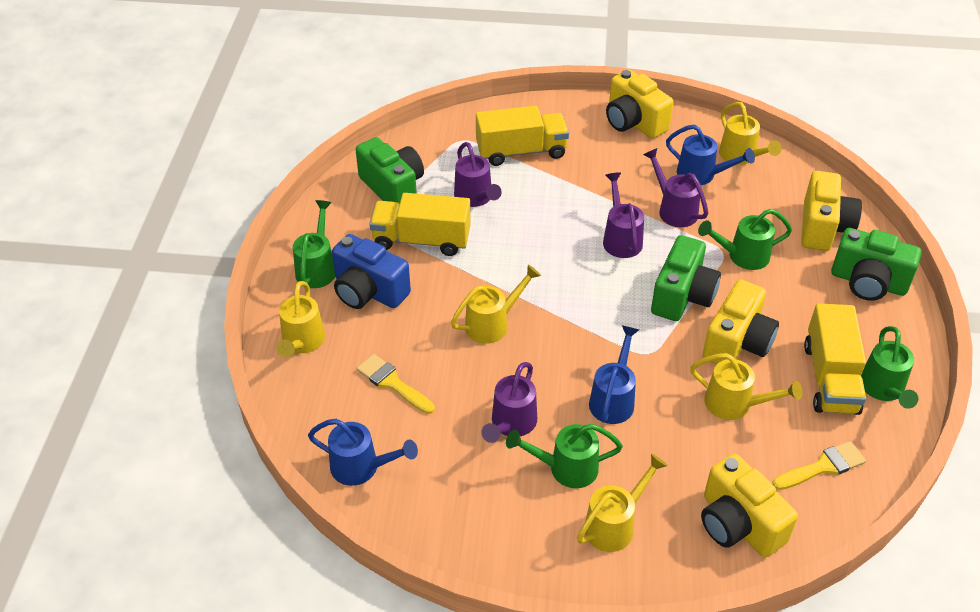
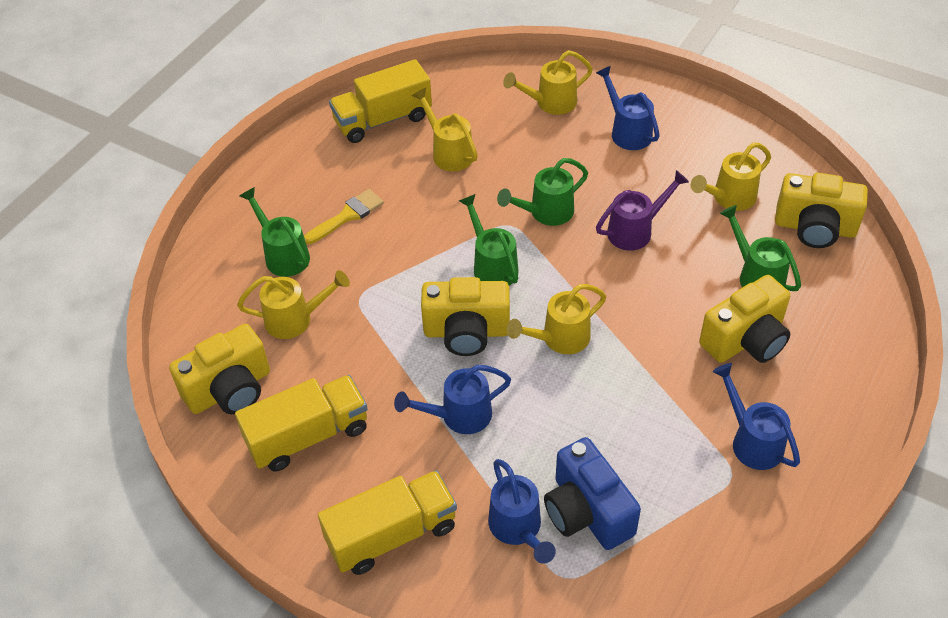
blue watering can: [308,419,418,486] [589,325,639,424] [666,124,755,185] = 3 -> [394,365,511,434] [488,459,556,564] [596,66,660,150] [713,363,800,470] = 4
green camera: [356,137,424,204] [651,235,721,321] [831,228,922,301] = 3 -> none = 0
purple watering can: [454,142,502,207] [481,362,537,443] [603,172,644,258] [643,148,708,227] = 4 -> [596,170,689,251] = 1
yellow brush: [356,354,435,414] [772,441,866,490] = 2 -> [304,189,384,244] = 1

